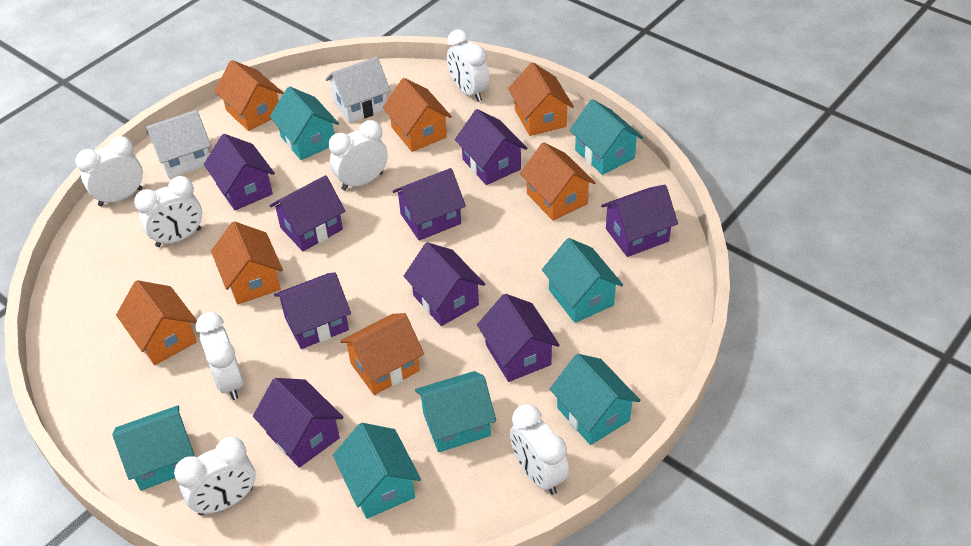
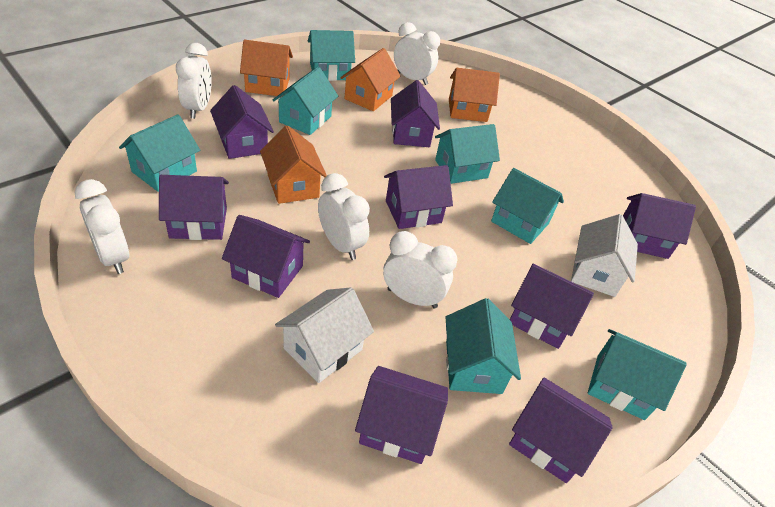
orange house: [116,280,197,365] [211,221,283,304] [215,60,283,131] [340,313,424,395] [383,78,452,152] [508,62,574,136] [520,142,596,221] = 7 -> [240,40,293,97] [260,126,327,204] [340,48,401,111] [449,68,500,122] = 4
white clock: [75,136,143,206] [134,176,202,247] [174,437,256,516] [196,312,244,400] [329,120,388,191] [447,29,490,102] [510,404,569,495] = 7 -> [75,179,129,274] [176,43,212,119] [318,173,370,260] [383,231,457,308] [394,22,440,85] = 5

